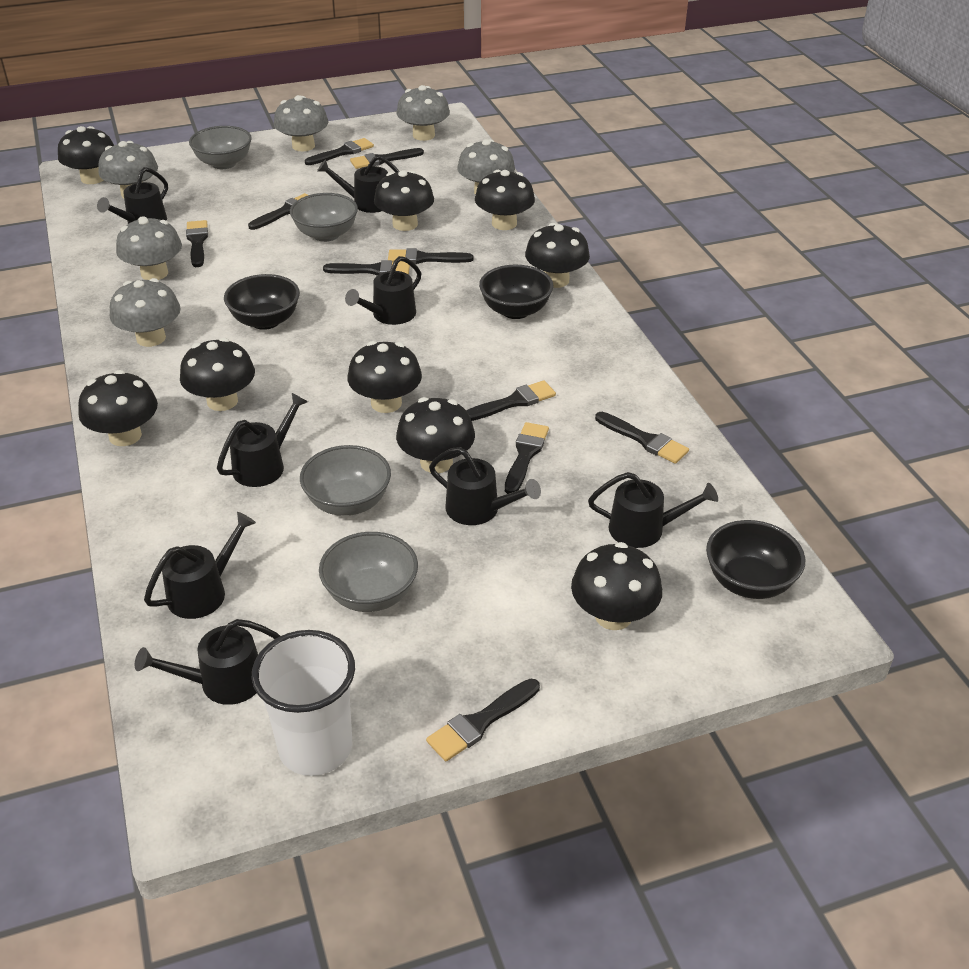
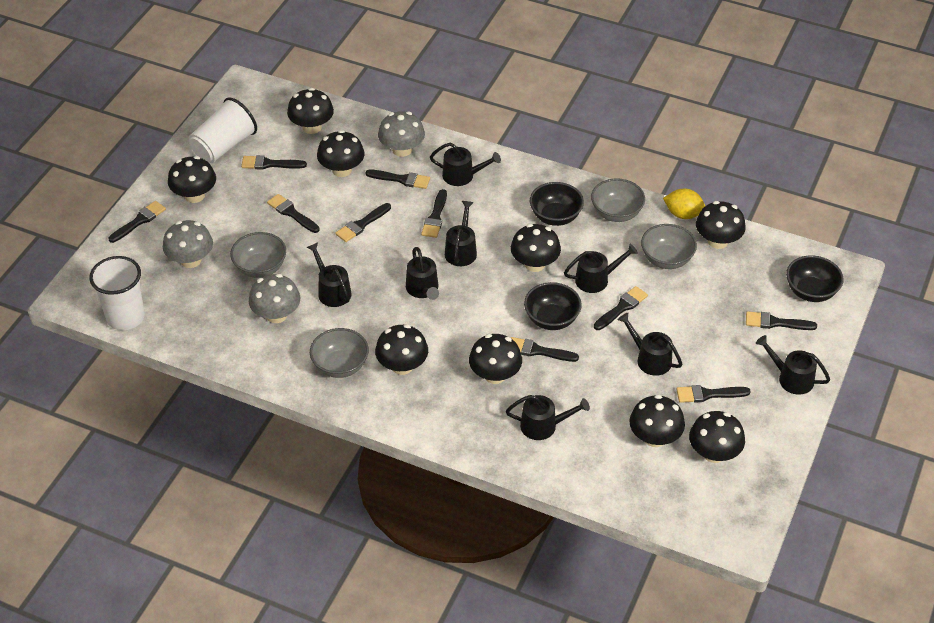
grey mushroom: [98,141,158,198] [110,278,181,347] [116,216,182,280] [274,95,328,151] [396,85,450,141] [457,139,515,195] = 6 -> [163,220,213,268] [249,274,300,323] [378,111,425,157] = 3
white cup: [252,630,355,776] = 1 -> [89,256,145,330] [189,97,257,163] = 2
yellow lemon: none = 0 -> [663,189,705,219] = 1

